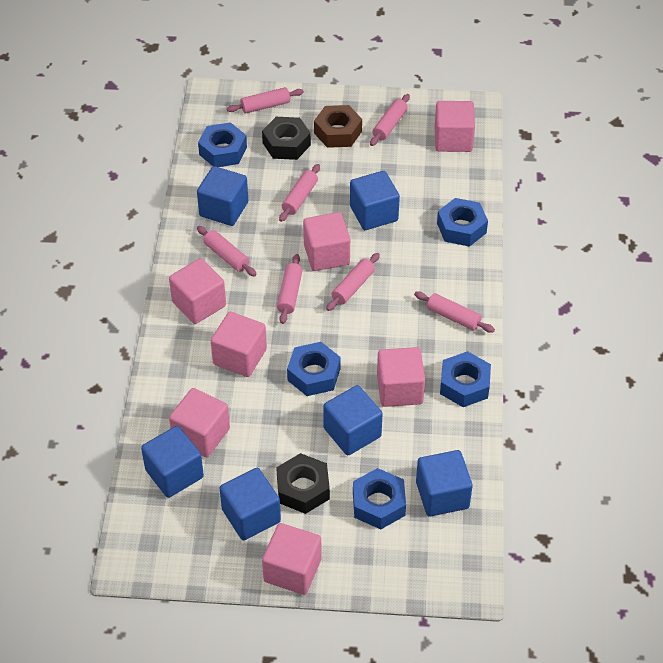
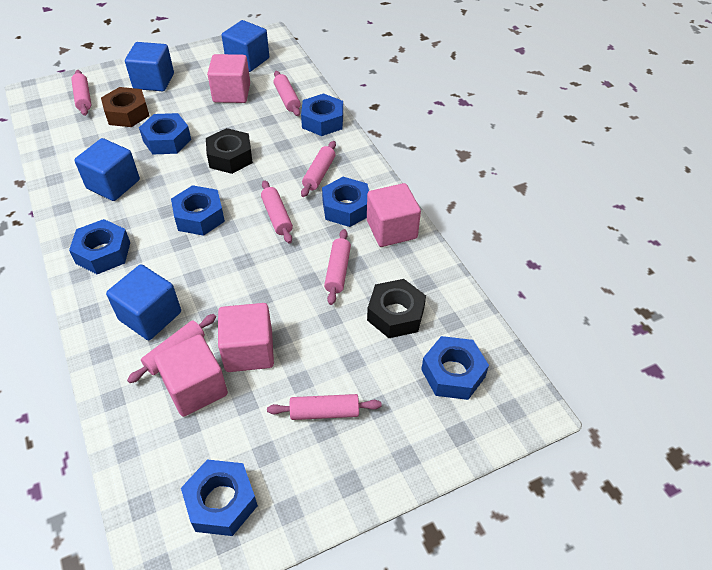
blue cube: [141,426,204,498] [197,166,248,226] [220,468,281,540] [323,385,383,455] [350,171,400,230] [416,450,473,517] = 6 -> [74,138,140,201] [106,264,181,340] [125,42,174,91] [222,20,269,72] = 4
blue nut: [198,122,247,167] [287,342,341,396] [353,468,406,529] [437,198,488,247] [440,351,491,407] = 5 -> [69,219,130,274] [139,113,191,154] [171,185,225,236] [181,459,258,536] [301,93,343,136] [322,177,369,227] [421,336,489,400] = 7
pink cube: [169,258,226,324] [169,388,230,457] [211,312,267,377] [262,523,322,595] [303,212,350,271] [377,347,425,407] [435,101,475,152] = 7 -> [154,334,228,417] [207,54,250,103] [218,303,274,372] [367,183,421,247] = 4

